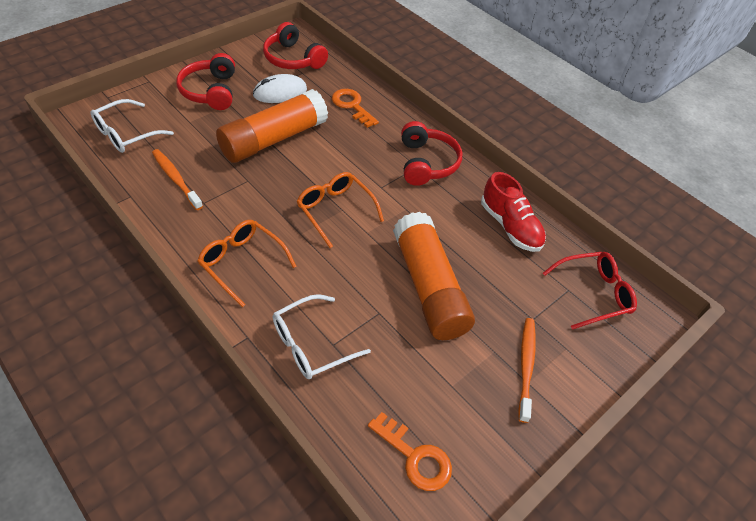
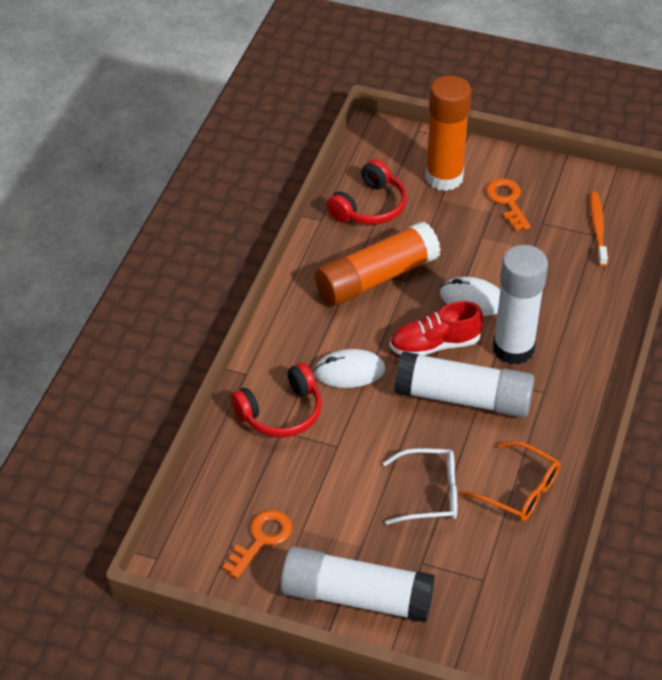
orange glasses: [197,220,296,307] [296,172,384,248] = 2 -> [462,441,560,521] = 1
orange toothbrush: [152,149,203,210] [518,318,536,423] = 2 -> [590,192,608,266] = 1
red glasses: [543,252,637,330] = 1 -> none = 0
red headphones: [176,53,235,110] [263,22,328,69] [401,121,462,186] = 3 -> [231,363,322,438] [327,159,407,225] = 2
white glasses: [91,99,174,153] [273,294,371,379] = 2 -> [383,448,457,525] = 1
white glue stick: none = 0 -> [280,546,435,623] [395,351,534,418] [493,245,548,365] = 3
white mouse: [253,74,307,103] = 1 -> [314,349,385,388] [440,277,500,316] = 2

